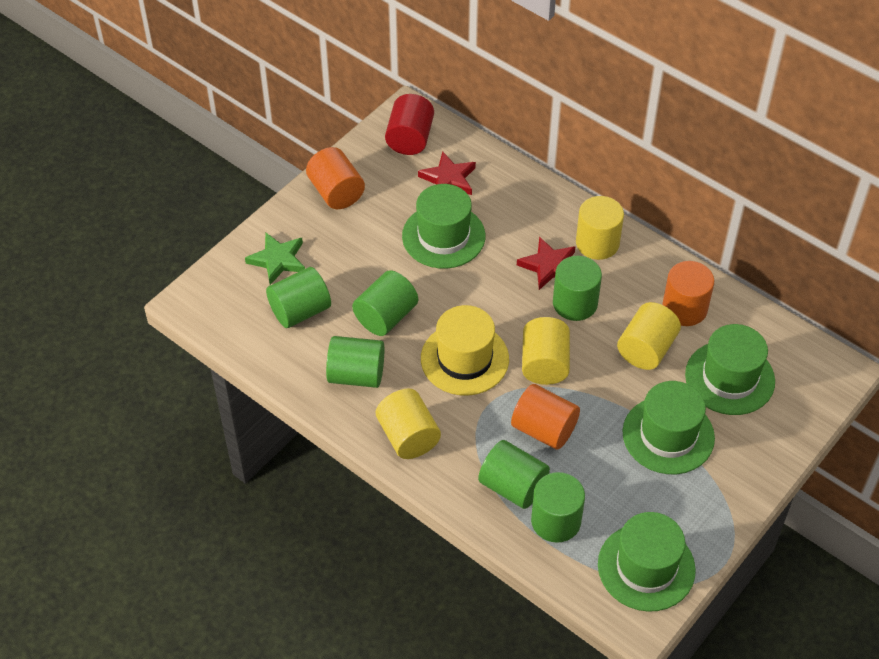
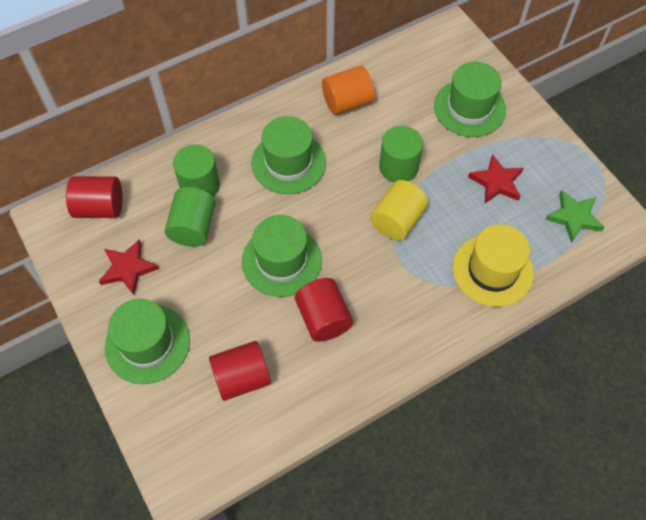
green cylinder: [266,267,331,328] [326,336,384,388] [352,270,418,336] [478,440,550,509] [531,472,585,543] [553,256,602,321] = 6 -> [165,187,216,247] [173,144,220,197] [379,126,423,182] = 3
orange cylinder: [306,147,365,209] [511,384,580,450] [662,261,714,326] = 3 -> [322,66,375,115] = 1
red cylinder: [385,94,434,155] = 1 -> [66,176,123,218] [209,341,271,401] [295,278,353,342] = 3
yellow cylinder: [376,389,441,459] [522,317,570,385] [576,196,624,260] [617,302,681,370] = 4 -> [370,180,428,241] = 1

